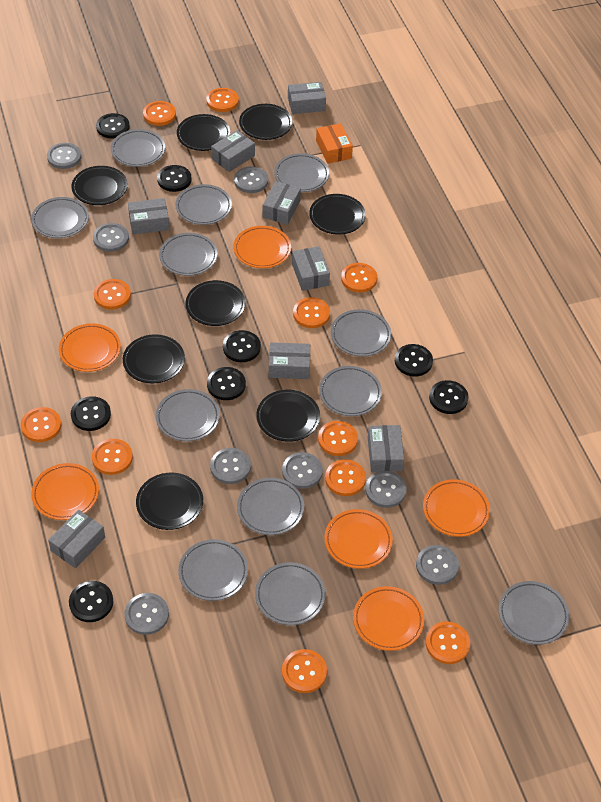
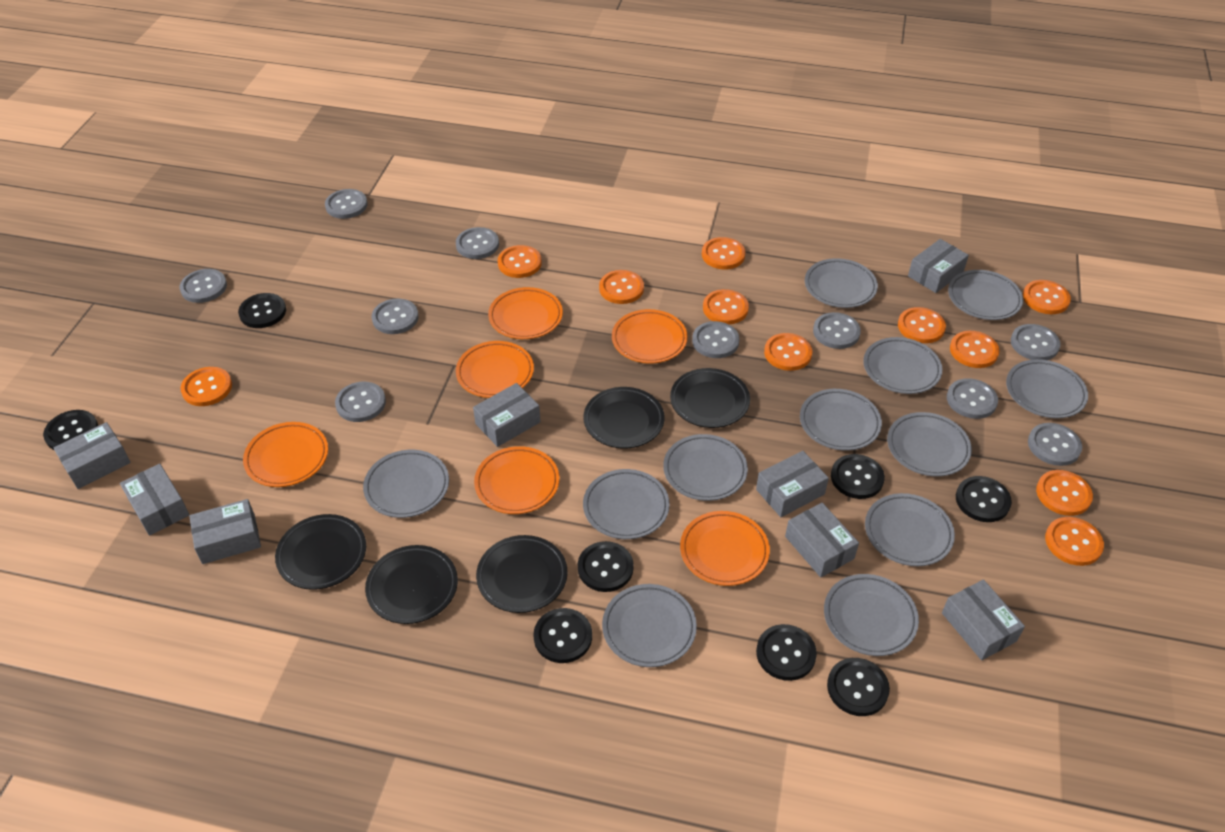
black plate: [71,166,128,205] [123,334,185,383] [136,473,203,530] [177,114,230,151] [186,280,245,326] [239,104,292,140] [256,390,320,442] [309,194,366,235] = 8 -> [275,514,366,590] [365,545,458,624] [476,535,567,613] [584,387,665,449] [670,368,750,428] = 5
grey button: [47,143,81,169] [93,223,129,252] [125,593,169,635] [210,448,251,484] [234,166,268,193] [282,452,323,489] [365,471,407,508] [416,545,459,585] = 8 -> [180,269,227,303] [325,189,368,219] [335,382,386,422] [372,299,419,334] [456,227,499,259] [692,321,740,358] [813,312,861,349] [947,378,998,419] [1011,324,1061,360] [1028,423,1082,466] = 10
orange box: [316,123,353,164] = 1 -> none = 0

